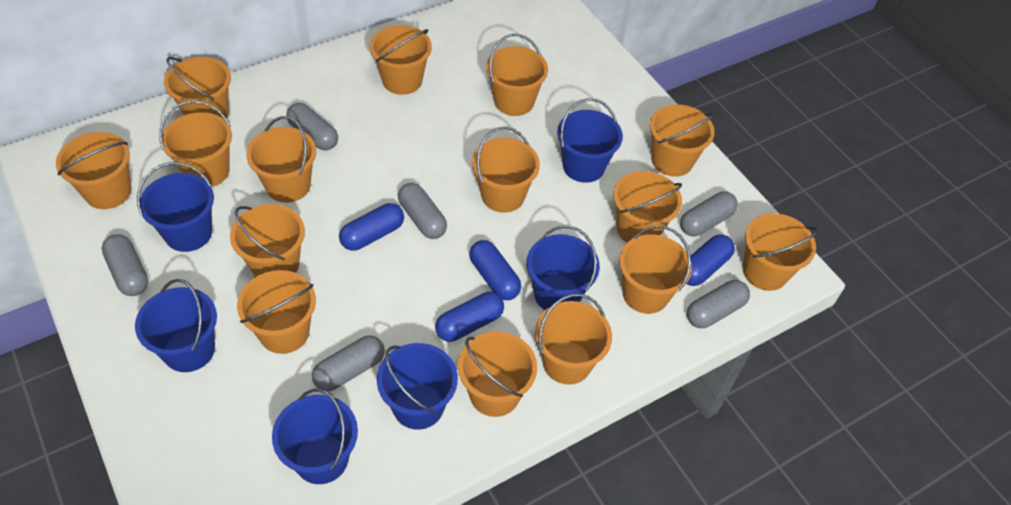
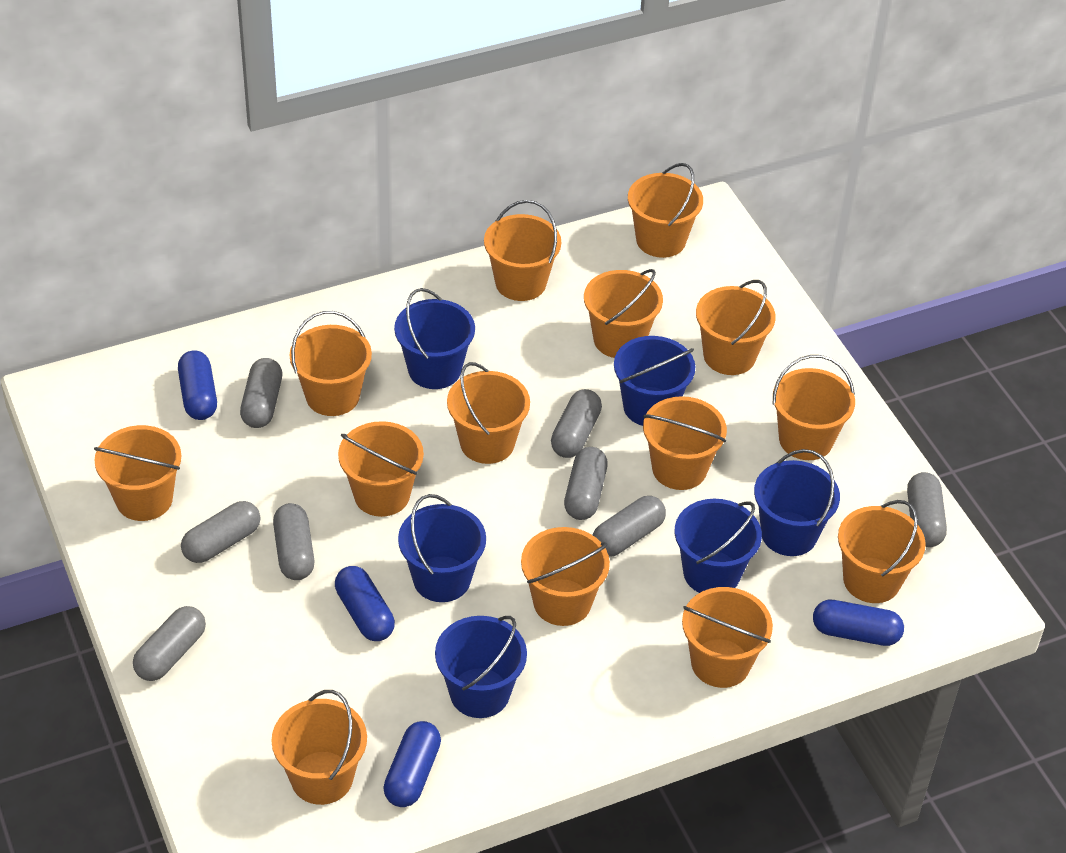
grey capsule: [102,234,148,296] [286,103,338,150] [312,335,385,391] [398,183,447,239] [680,191,738,236] [687,280,750,328] = 6 -> [133,606,206,681] [181,501,261,563] [240,358,282,428] [273,503,314,580] [551,389,602,458] [564,447,608,520] [593,496,666,557] [907,472,947,547] = 8
orange bucket: [56,132,132,209] [159,100,232,187] [164,57,231,119] [230,204,305,277] [237,270,316,354] [246,116,316,203] [370,25,432,95] [458,331,537,417] [472,127,540,213] [486,34,548,116] [535,294,612,384] [613,171,682,243] [619,226,692,314] [650,105,715,177] [743,213,818,291] = 15 -> [94,425,182,521] [271,690,367,805] [290,311,372,416] [338,421,424,517] [447,362,530,464] [484,200,561,301] [521,527,610,626] [584,269,663,358] [628,163,703,258] [643,396,727,490] [682,587,773,688] [696,280,776,375] [772,355,855,460] [838,500,926,603] = 14

